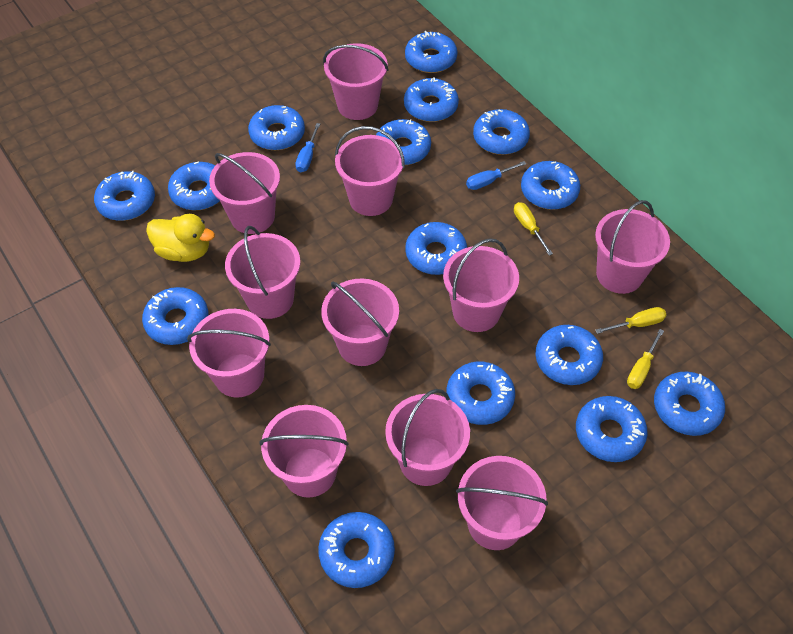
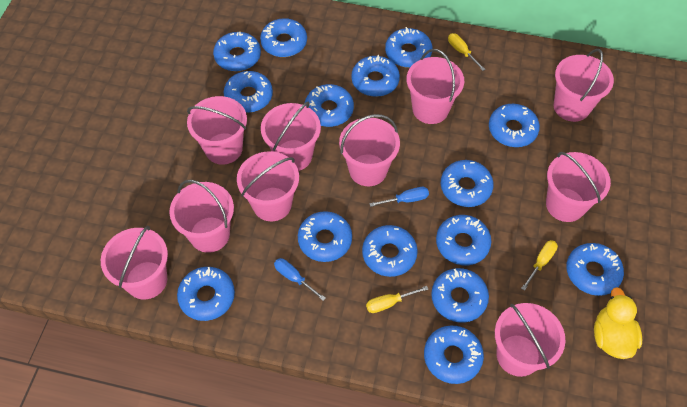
pink bucket: [187,309,271,397] [209,152,280,234] [225,226,300,319] [260,405,349,498] [321,278,399,366] [323,43,389,120] [335,126,405,216] [385,389,470,486] [443,238,519,332] [456,456,548,550] [595,200,670,294] = 11 -> [101,225,168,299] [169,180,234,253] [187,96,247,165] [237,152,299,221] [261,102,321,171] [339,114,400,186] [406,49,464,124] [495,303,565,377] [546,152,611,222] [554,49,614,122] = 10

